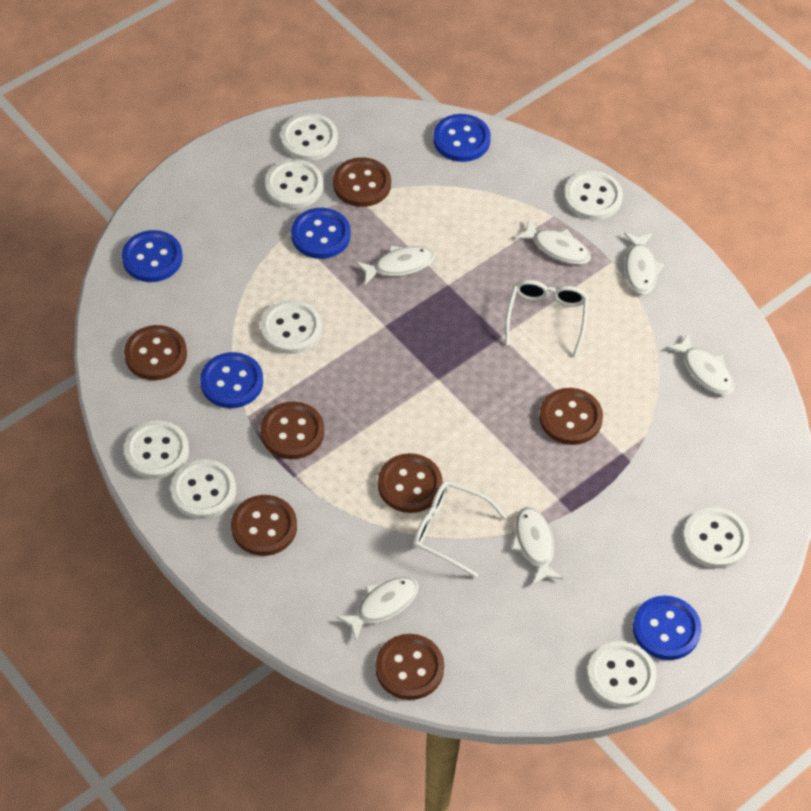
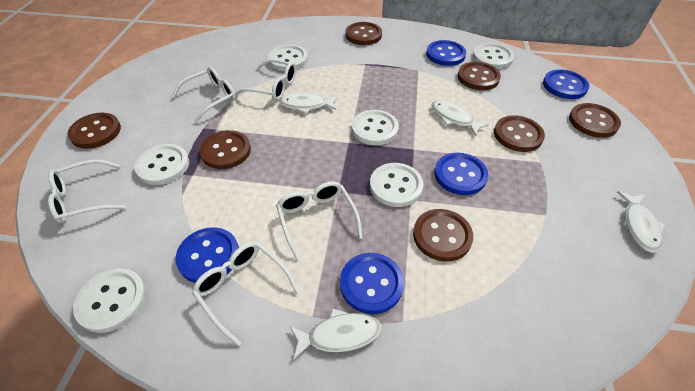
white button: [124,420,189,479] [170,459,236,519] [260,300,322,354] [265,159,323,209] [280,113,338,161] [564,170,623,220] [587,641,656,708] [683,507,750,569] = 8 -> [73,268,146,333] [134,144,189,185] [268,45,308,71] [352,110,399,145] [370,163,424,207] [473,43,514,69] = 6
white fish: [336,577,419,640] [356,246,435,285] [511,507,563,585] [515,219,591,265] [624,233,664,295] [666,333,734,395] = 6 -> [279,93,338,114] [290,308,381,360] [431,100,489,136] [617,191,665,253] = 4
white glasses: [413,481,507,578] [505,280,589,356] = 2 -> [48,159,126,223] [172,67,236,123] [192,242,300,346] [235,59,296,100] [276,182,363,260] = 5

